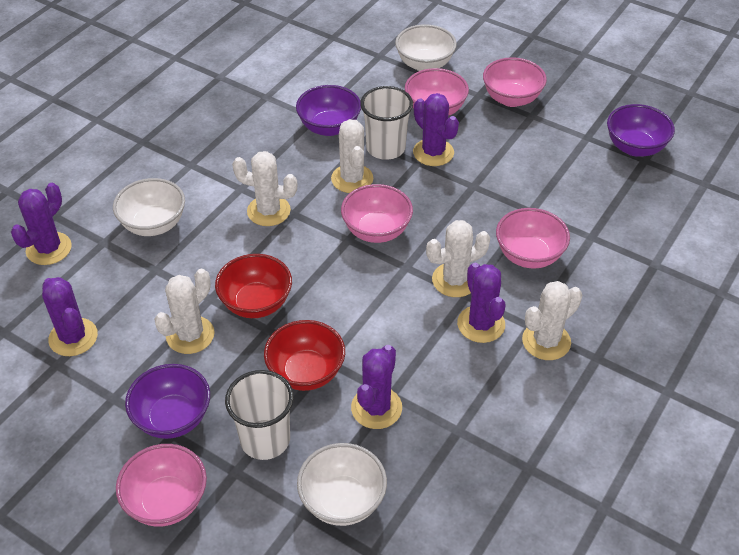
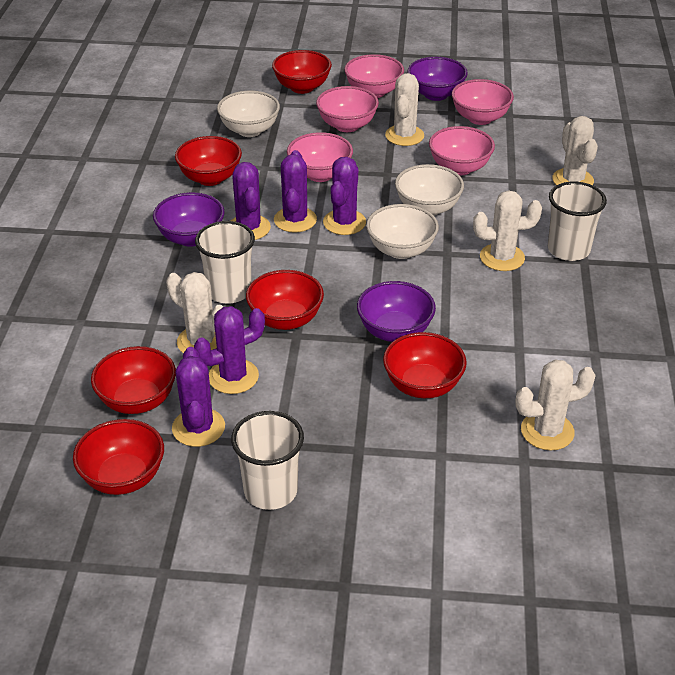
red bowl: [215,254,292,318] [264,320,345,391] = 2 -> [73,419,164,495] [91,346,176,414] [175,136,242,186] [246,270,324,330] [272,50,332,94] [383,332,467,398] = 6
white cup: [225,370,294,460] [360,86,413,160] = 2 -> [195,221,255,304] [231,411,304,510] [548,182,607,261] = 3

